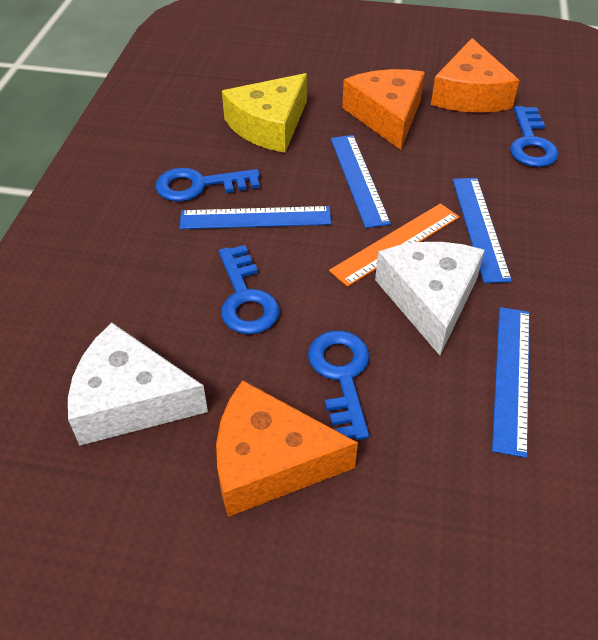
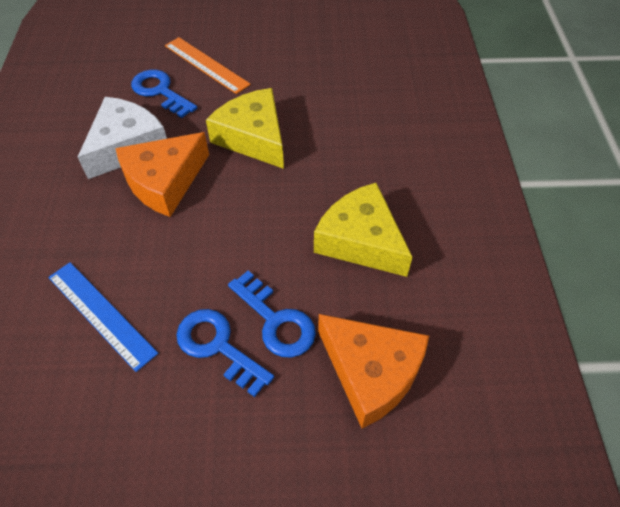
blue key: [155,168,260,202] [219,245,279,334] [308,330,370,440] [510,106,559,167] = 4 -> [131,70,197,118] [176,309,274,397] [228,271,316,358] = 3
blue ruler: [180,206,331,229] [331,135,391,228] [453,178,512,283] [492,307,530,458] = 4 -> [48,262,158,372] = 1
orange cheese: [216,380,358,517] [342,69,425,150] [431,38,519,113] = 3 -> [115,132,209,217] [318,314,429,429] = 2
white cheese: [68,323,208,446] [375,242,485,355] = 2 -> [78,97,167,179] = 1
yellow cheese: [222,73,307,153] = 1 -> [206,88,284,169] [314,183,412,277] = 2

